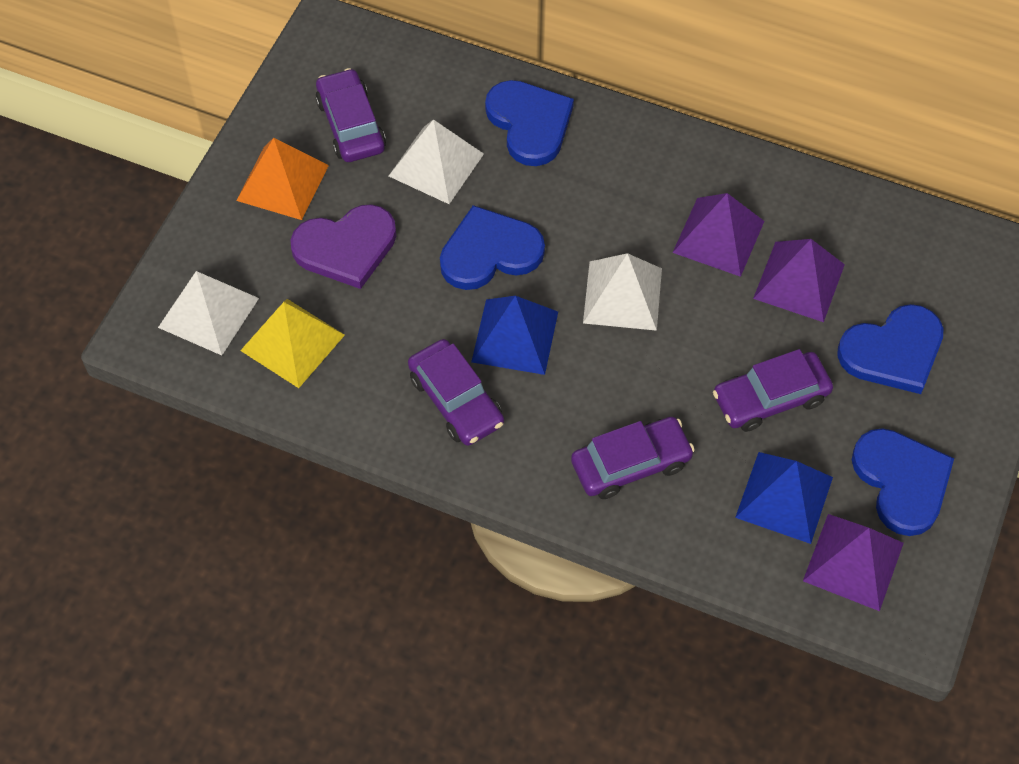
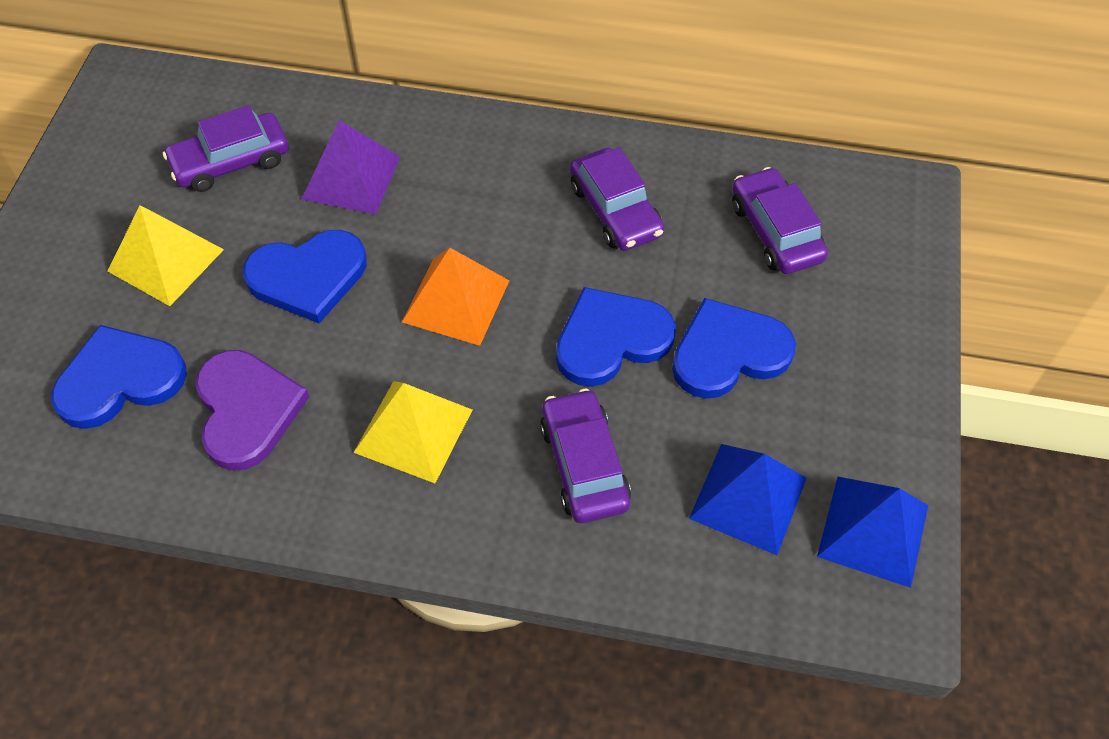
purple pyramid: [673,193,764,277] [753,239,845,322] [803,514,904,611] = 3 -> [302,120,400,215] = 1
white pyramid: [158,271,259,355] [389,119,484,204] [583,253,662,331] = 3 -> none = 0
yellow pyramid: [240,299,345,388] = 1 -> [108,205,224,306] [353,381,472,483] = 2

